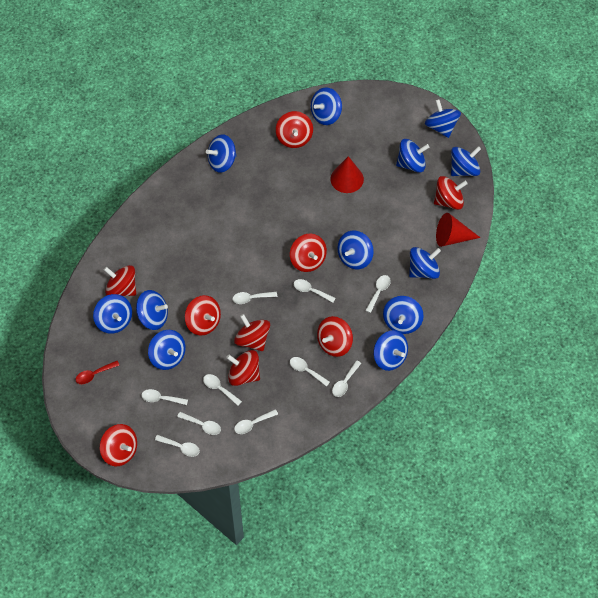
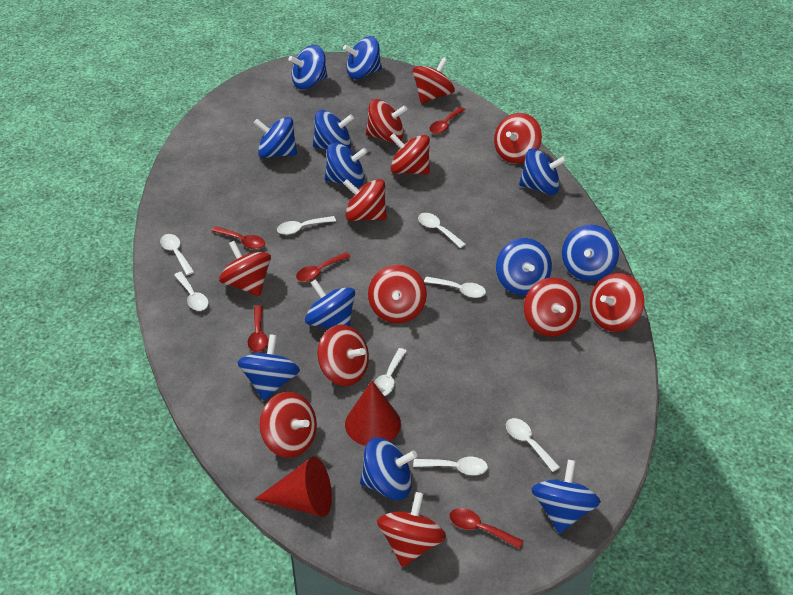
red spinning top: [99,424,137,466] [104,265,136,296] [185,295,221,336] [226,350,260,386] [234,314,270,351] [276,111,313,148] [290,233,327,272] [317,316,353,357] [434,176,468,210] = 9 -> [219,241,271,296] [259,392,317,458] [317,324,369,386] [343,179,387,221] [366,99,407,143] [368,265,427,323] [377,492,446,567] [390,133,430,175] [412,57,455,103] [494,113,542,163] [524,277,581,337] [590,273,644,332] = 12
red spoon: [75,361,119,384] = 1 -> [212,226,265,249] [248,305,268,352] [296,252,351,282] [430,107,465,134] [449,508,523,549] = 5
white spoon: [142,389,188,405] [155,435,200,457] [177,412,221,435] [203,374,242,406] [232,292,277,304] [234,409,278,434] [290,357,330,387] [294,279,335,303] [332,360,361,397] [365,275,391,313] = 10 -> [160,234,194,275] [174,272,209,311] [277,216,336,235] [374,348,407,396] [413,457,488,475] [418,213,466,248] [424,276,486,298] [506,418,560,472] = 8

